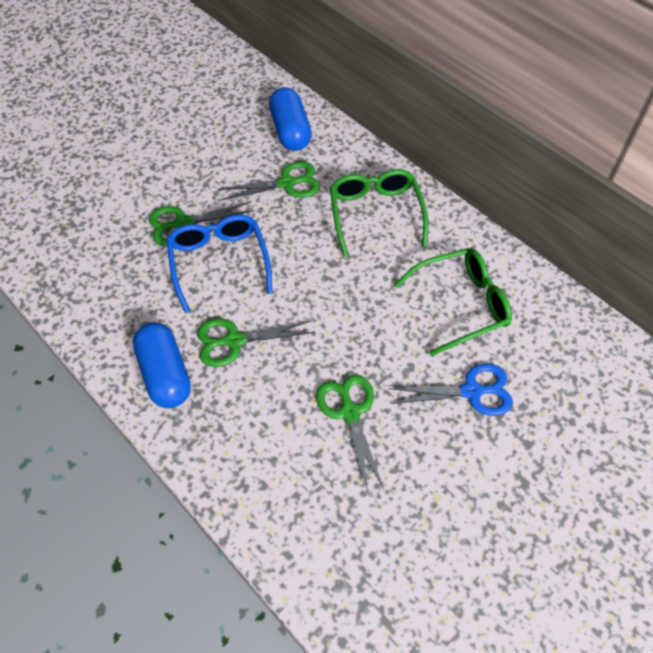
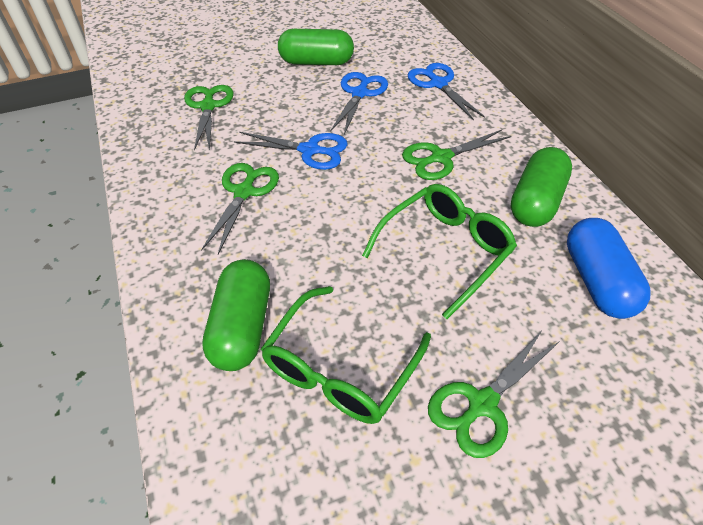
blue capsule: [133,322,191,408] [269,87,312,151] = 2 -> [567,218,651,319] = 1
blue glasses: [167,215,272,313] = 1 -> none = 0
blue scissors: [389,364,513,416] = 1 -> [234,132,348,170] [330,72,388,134] [408,63,485,121] = 3
green capsule: none = 0 -> [202,259,270,371] [278,29,354,65] [511,147,572,227] = 3

